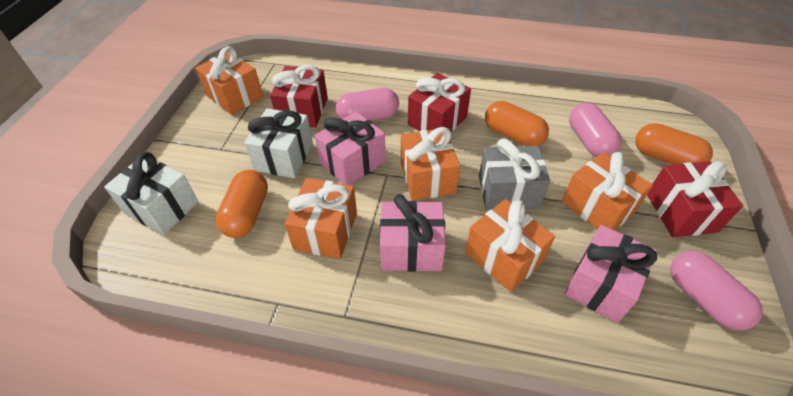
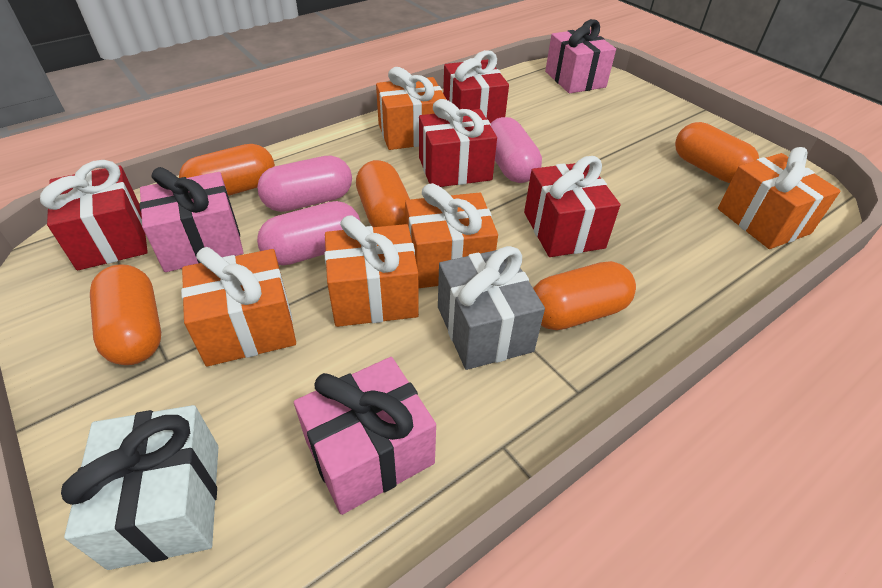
orange capsule: [216,170,268,238] [485,101,549,146] [635,123,713,165] = 3 -> [90,264,161,365] [179,144,275,196] [356,160,410,227] [533,261,636,330] [675,122,759,183] = 5
red gift: [270,65,328,128] [408,73,471,132] [647,161,743,237] = 3 -> [40,160,148,271] [419,99,497,187] [443,50,509,123] [524,156,620,257] = 4
white gift: [104,152,198,235] [244,108,313,178] = 2 -> [61,405,218,570] = 1

